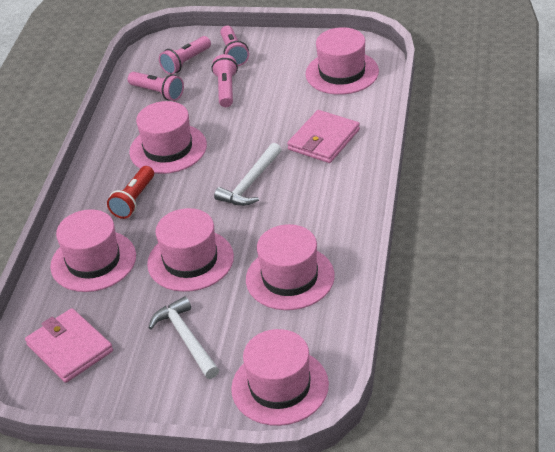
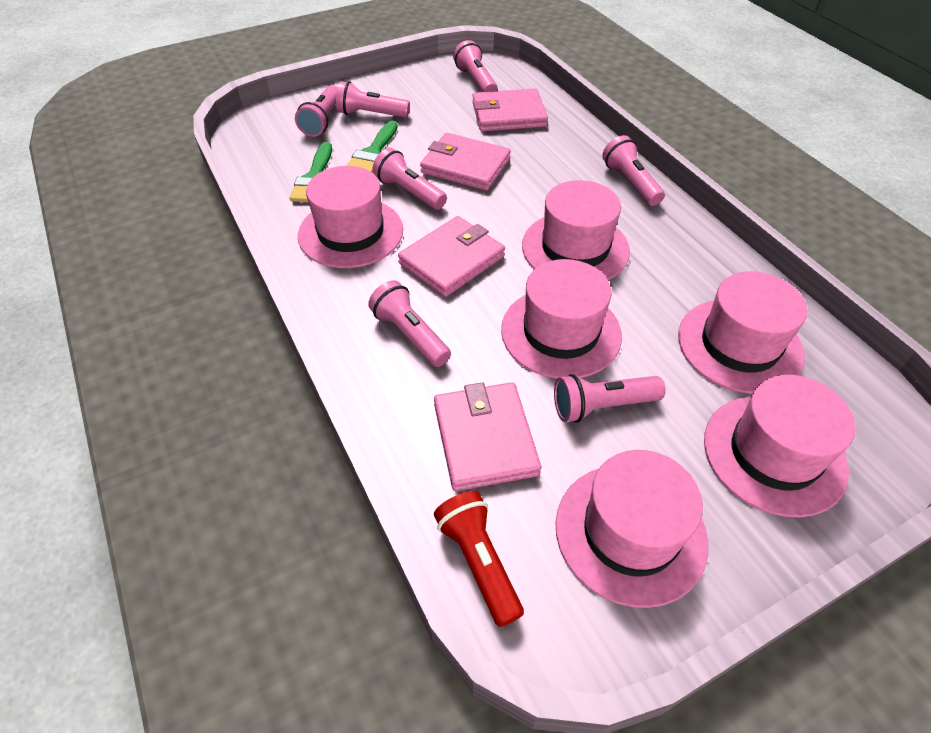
green brush: none = 0 -> [289,142,332,203] [346,121,398,173] = 2
pink flashlight: [128,72,184,101] [159,36,211,75] [211,54,238,107] [220,26,249,66] = 4 -> [295,85,338,137] [336,81,410,118] [368,280,451,367] [373,148,447,210] [453,40,497,92] [554,374,666,423] [602,135,665,206] = 7
pink wallet: [25,308,113,383] [287,110,360,163] = 2 -> [398,216,505,297] [420,133,511,191] [434,382,541,491] [472,89,548,131] = 4
white hammer: [149,296,219,379] [214,143,282,206] = 2 -> none = 0

